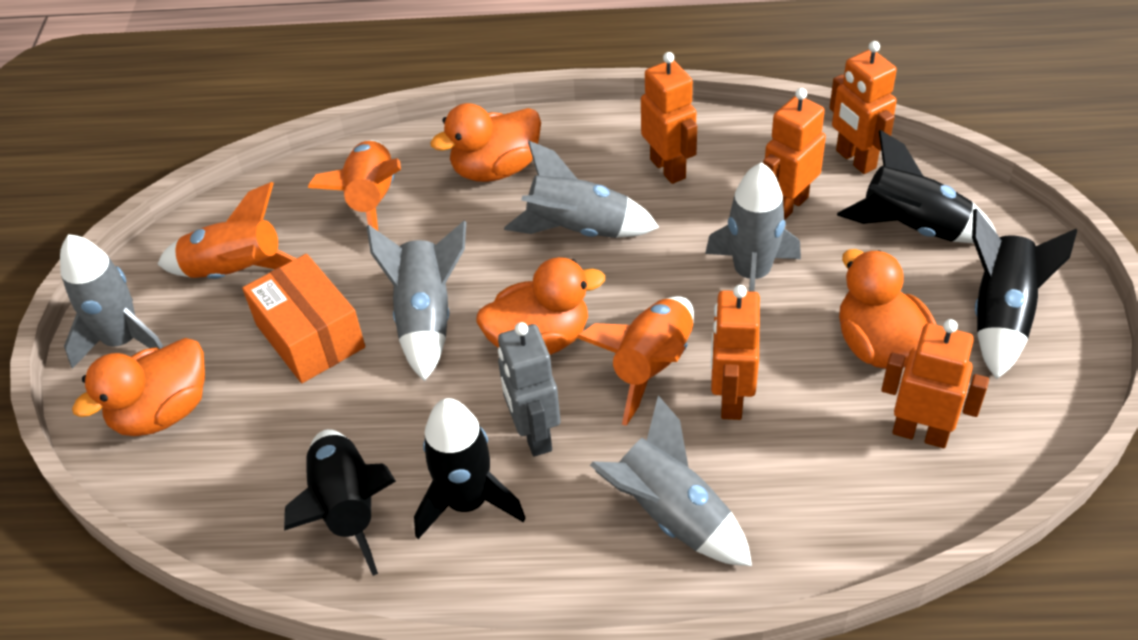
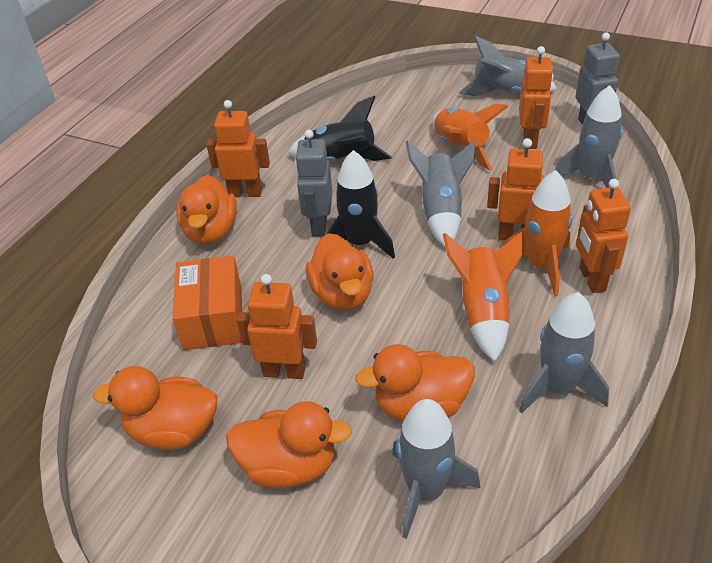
black rocket: [284,429,396,576] [414,398,526,539] [837,130,996,243] [972,209,1077,380] = 4 -> [288,96,392,162] [327,150,395,259] = 2
grey robot: [498,322,561,456] = 1 -> [295,130,332,237] [576,33,620,125] = 2
orange duck: [72,338,205,436] [430,103,541,182] [476,257,605,355] [839,249,937,369] = 4 -> [93,366,217,450] [176,175,237,245] [226,401,352,488] [306,233,374,311] [355,344,475,421] = 5

